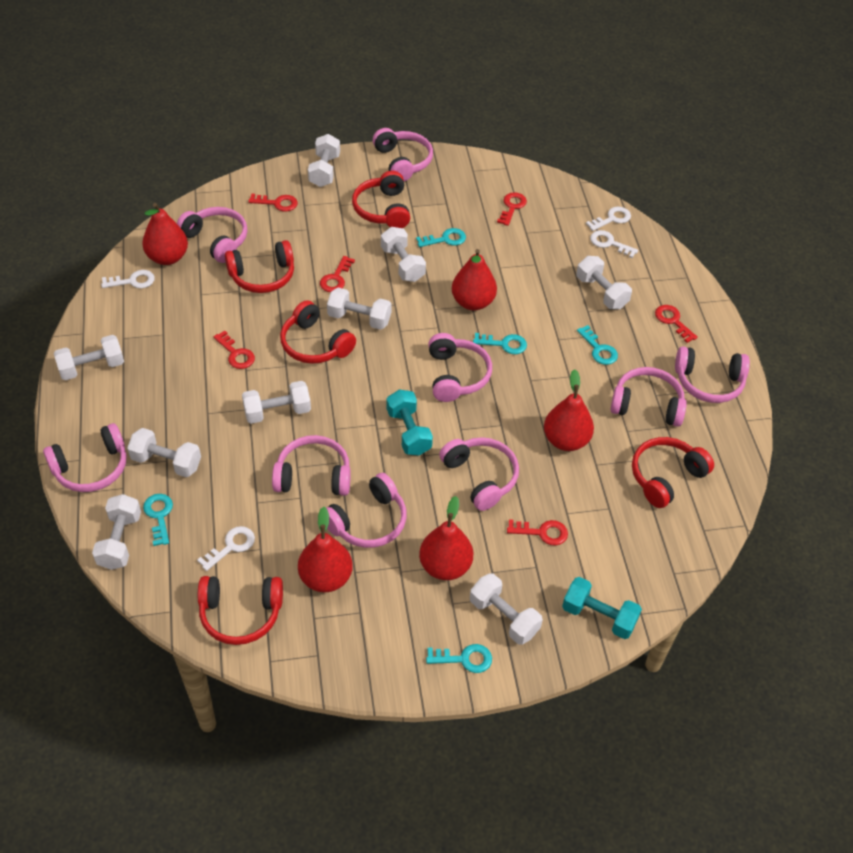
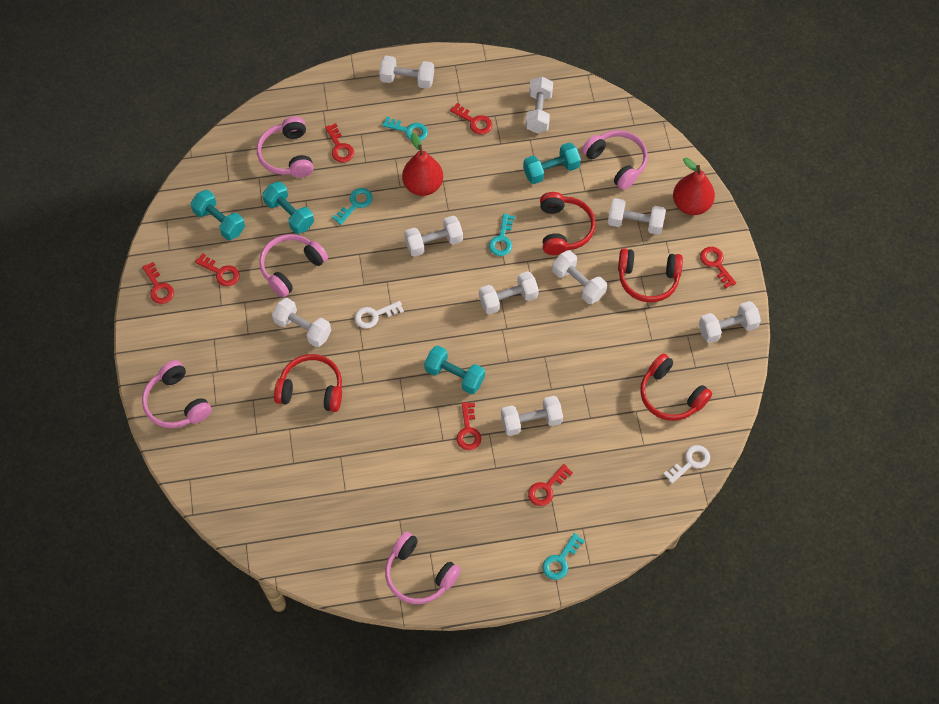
pink headphones: [43,423,126,492] [177,207,247,263] [272,435,351,496] [327,473,407,548] [373,128,433,181] [428,333,492,402] [439,437,519,511] [610,367,687,427] [675,346,750,403] = 9 -> [142,360,212,428] [257,117,314,178] [259,234,328,297] [385,532,461,604] [582,130,648,190] = 5
red headphones: [198,576,283,645] [225,240,294,293] [280,300,356,364] [352,171,410,228] [632,437,714,508] = 5 -> [274,354,342,412] [540,192,596,255] [618,248,683,302] [640,353,712,421] = 4
red key: [213,330,255,369] [248,193,298,212] [320,256,355,292] [497,192,527,226] [507,519,568,545] [655,305,698,343] = 6 -> [142,262,174,304] [195,253,240,286] [325,123,354,162] [450,103,492,135] [457,402,481,450] [528,464,573,506] [700,247,736,288] = 7
red pear: [142,203,188,265] [298,507,353,592] [419,496,473,580] [452,249,497,310] [544,369,594,451] = 5 -> [402,133,443,196] [673,158,715,215] = 2
turquoise dumbbell: [387,390,433,456] [562,577,642,639] = 2 -> [190,190,245,240] [262,182,314,234] [424,346,485,394] [523,142,581,184] = 4
turquoise key: [143,494,173,546] [416,228,466,247] [426,644,492,673] [473,333,527,354] [577,325,618,365] = 5 -> [332,188,373,225] [382,116,428,141] [489,214,515,256] [542,533,585,580] = 4
white key: [101,270,155,288] [197,526,255,571] [586,207,631,231] [590,230,638,258] = 4 -> [355,301,404,329] [664,445,710,484] = 2

